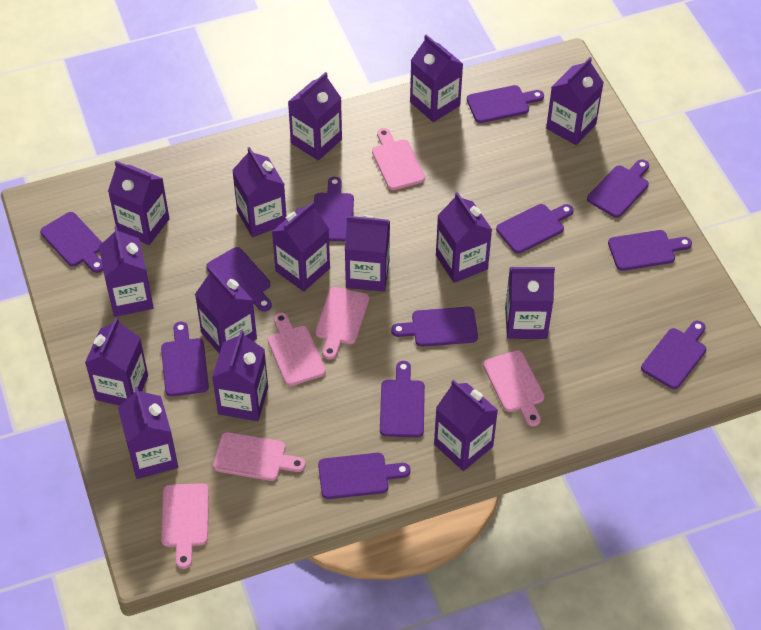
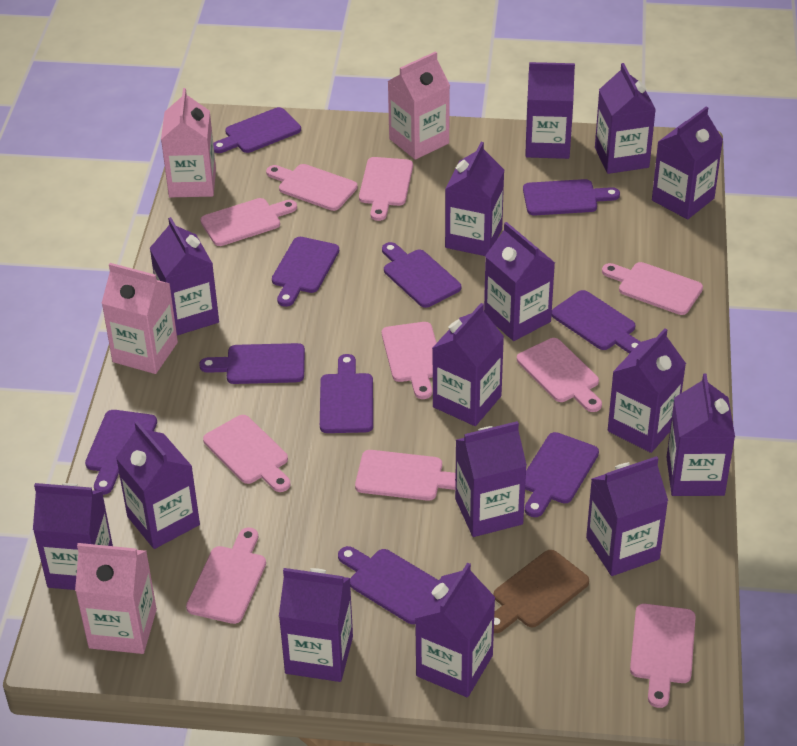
brown cutting board: none = 0 -> [494,550,589,633] = 1
pink carton: none = 0 -> [75,543,157,654] [101,263,178,374] [161,88,216,197] [388,51,450,160] = 4
pink cutting board: [161,483,209,569] [213,432,305,481] [268,312,326,386] [315,287,369,360] [372,128,425,190] [483,350,545,427] = 6 -> [186,528,266,624] [200,198,297,246] [203,415,291,492] [266,164,358,211] [355,450,456,501] [359,157,413,221] [382,322,437,399] [517,338,602,412] [602,262,703,315] [630,604,696,708] = 10
purple cutting board: [40,212,103,273] [161,322,209,397] [206,247,272,312] [314,177,354,241] [318,453,410,499] [380,361,425,437] [391,307,478,347] [467,85,544,123] [496,204,574,254] [587,159,649,218] [608,230,692,271] [641,321,706,389] = 12 -> [85,410,157,495] [199,343,305,384] [213,107,301,153] [272,237,339,307] [320,354,373,433] [338,546,439,624] [382,242,461,308] [523,179,620,215] [525,432,599,517] [551,290,640,354] = 10

